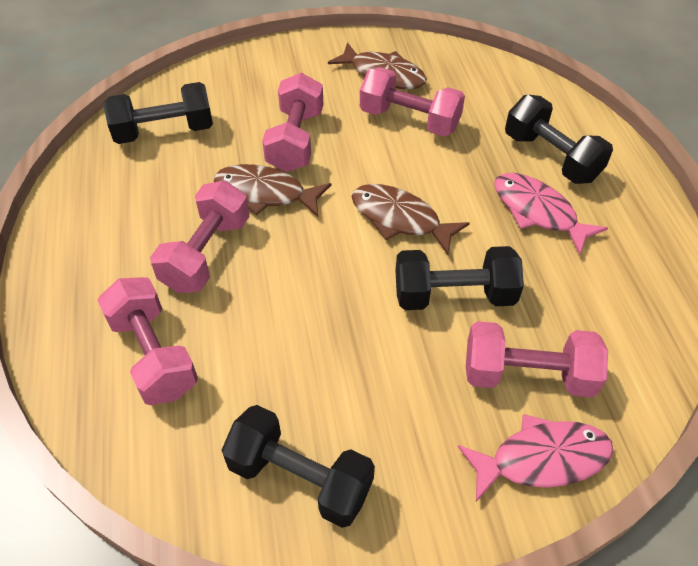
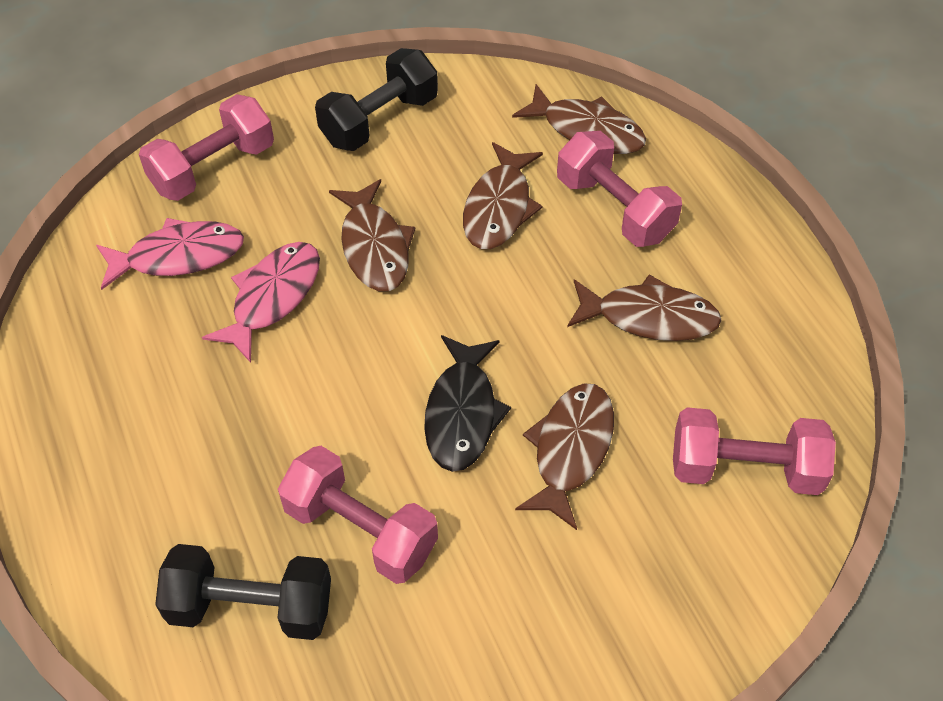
black dumbbell: [103,82,213,144] [222,405,375,528] [396,246,524,310] [505,95,613,184] = 4 -> [155,544,331,640] [315,48,438,151] = 2
black fish: none = 0 -> [424,335,511,472] = 1
brown fish: [214,164,331,217] [328,42,427,89] [351,184,470,255] = 3 -> [329,179,415,291] [463,142,543,249] [512,84,646,154] [515,384,614,530] [567,274,721,341] = 5
pink dumbbell: [97,277,198,405] [150,181,250,293] [262,73,323,172] [360,67,465,137] [466,321,608,398] = 5 -> [139,94,274,201] [278,446,438,584] [557,131,682,247] [673,407,836,495] = 4

